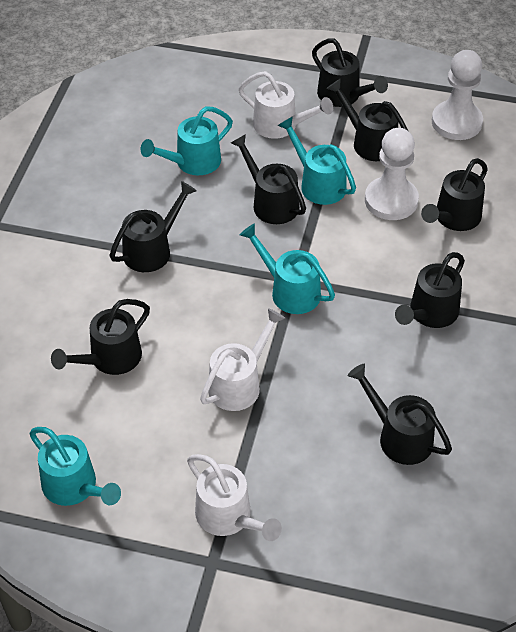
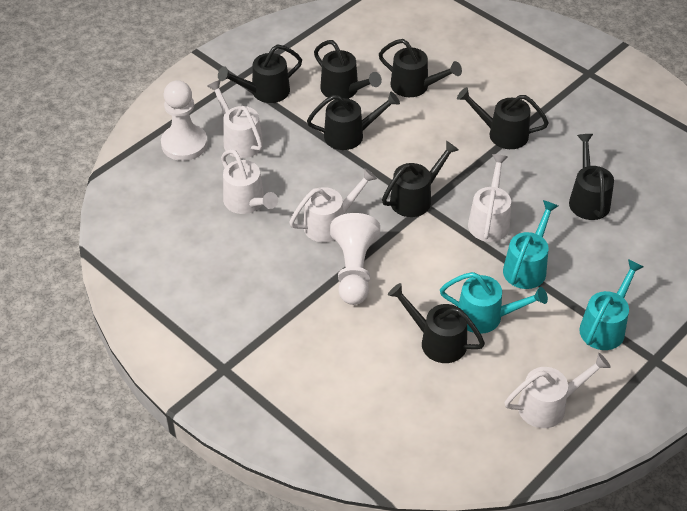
turquoise watering can: [29,427,121,506] [141,106,233,175] [240,224,335,314] [277,116,356,205] = 4 -> [440,272,548,334] [503,200,558,289] [579,259,644,350] = 3
white watering can: [187,454,282,541] [200,308,285,411] [239,71,333,139] = 3 -> [207,80,263,158] [221,149,278,214] [289,168,377,242] [468,154,511,242] [505,353,611,428] = 5

